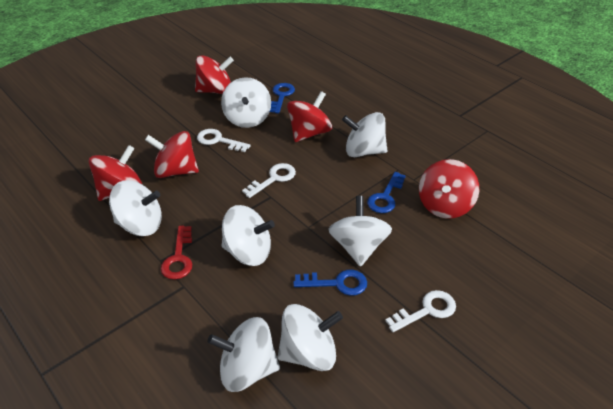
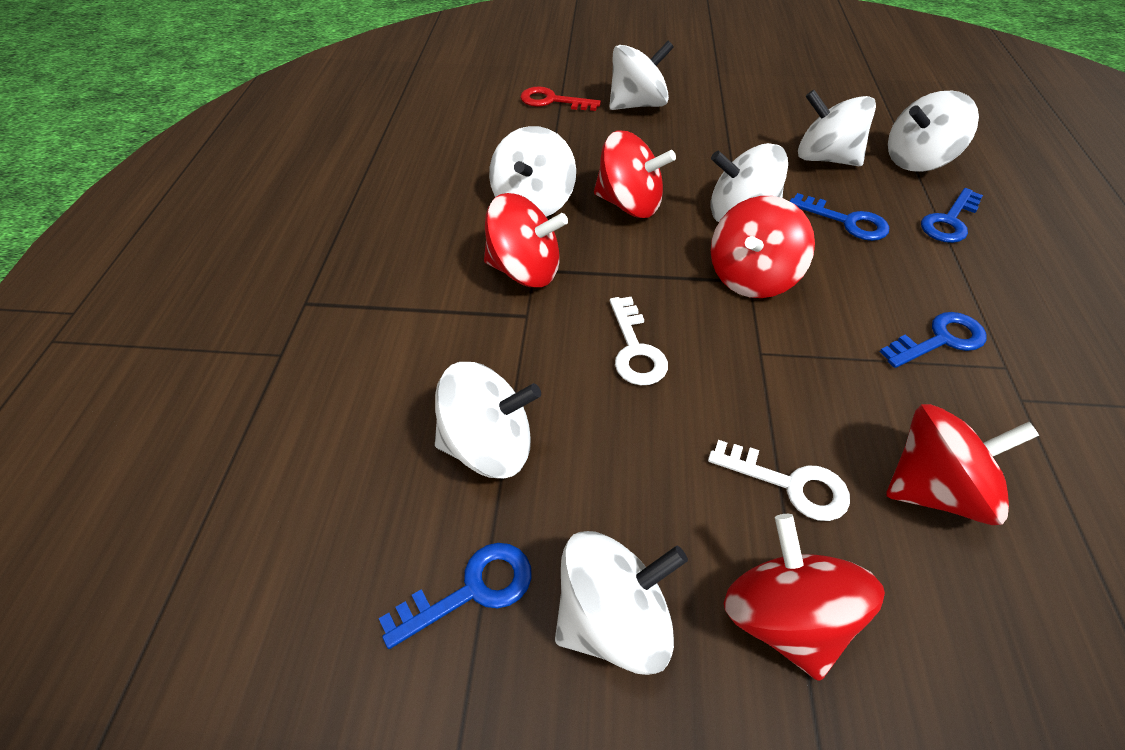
blue key: [270,83,295,113] [293,270,367,296] [367,172,406,213] = 3 -> [379,543,532,649] [790,193,889,241] [880,312,986,368] [921,188,983,243] = 4
white key: [197,129,251,152] [242,163,296,198] [385,290,456,332] = 3 -> [610,297,668,385] [708,440,850,521] = 2

